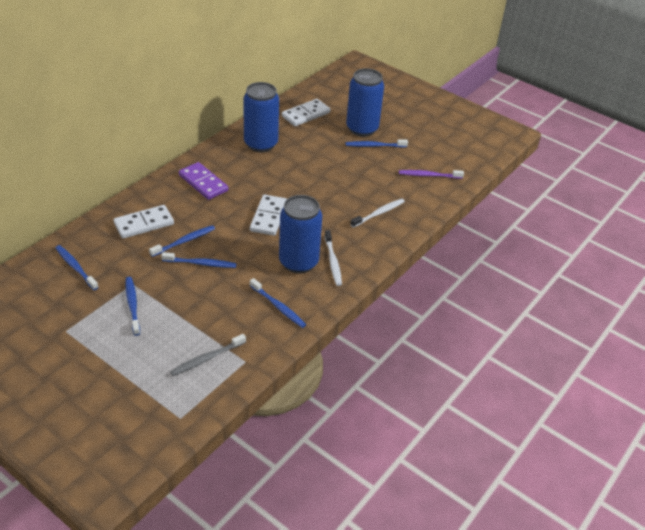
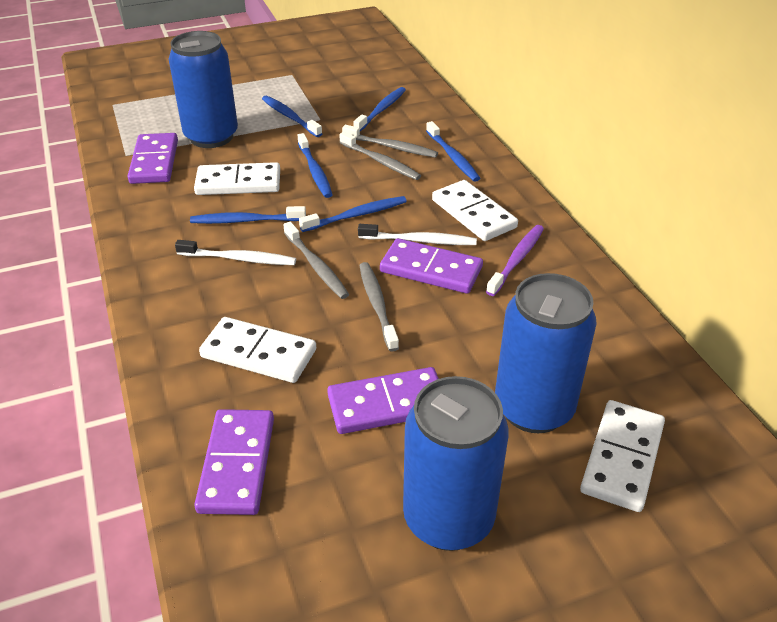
grey toothbrush: [170,334,246,376] = 1 -> [283,222,349,299] [339,132,421,180] [342,125,438,158] [359,262,399,351] = 4
purple domino: [179,162,228,200] = 1 -> [128,133,178,184] [194,409,274,515] [327,367,439,434] [380,238,483,294] = 4
white domino: [113,205,174,239] [250,194,287,236] [282,99,330,126] = 3 -> [194,162,280,195] [199,317,316,383] [432,180,518,241] [580,400,665,512] = 4

